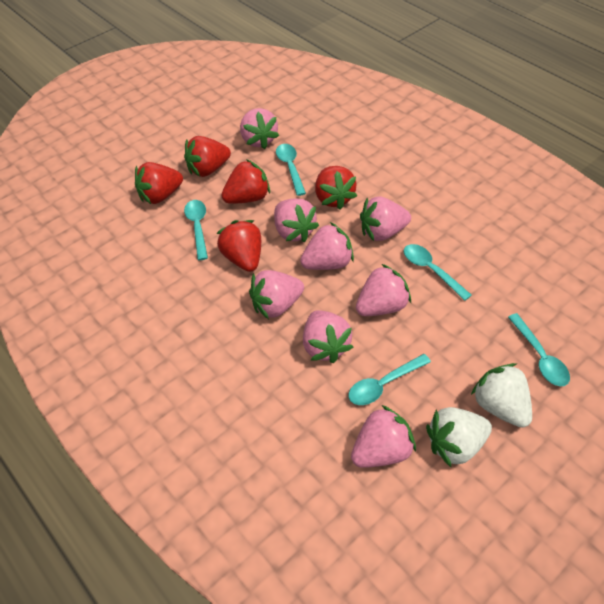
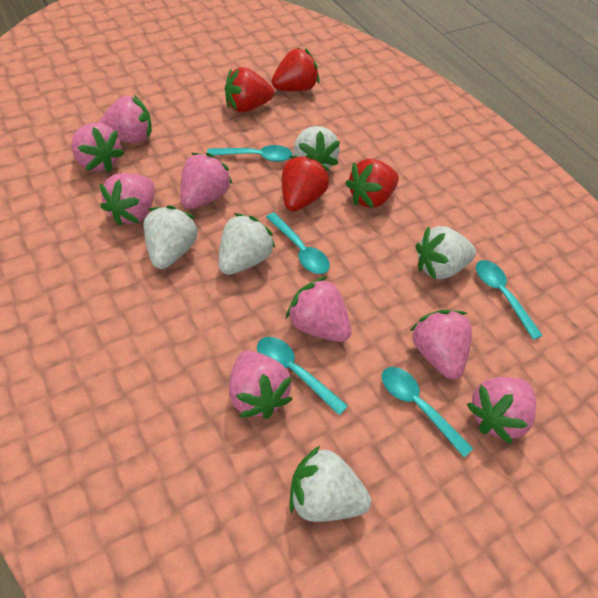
red strawberry: [135,162,183,204] [184,136,231,177] [217,220,261,272] [221,159,270,204] [315,166,357,210] = 5 -> [225,67,274,113] [272,48,319,91] [282,155,330,211] [345,159,399,208] = 4
white strawberry: [426,407,492,467] [471,363,532,427] = 2 -> [143,205,198,269] [218,213,276,275] [290,446,371,522] [293,126,340,168] [416,226,476,279] = 5

